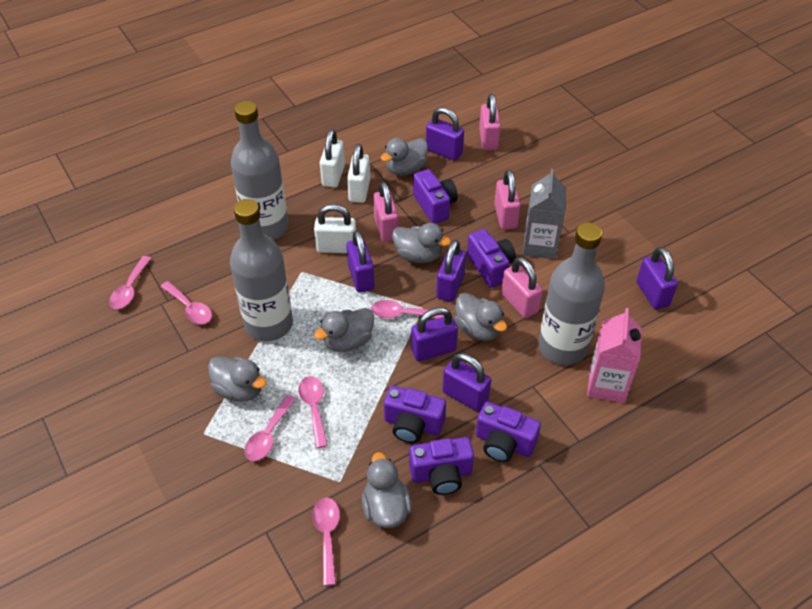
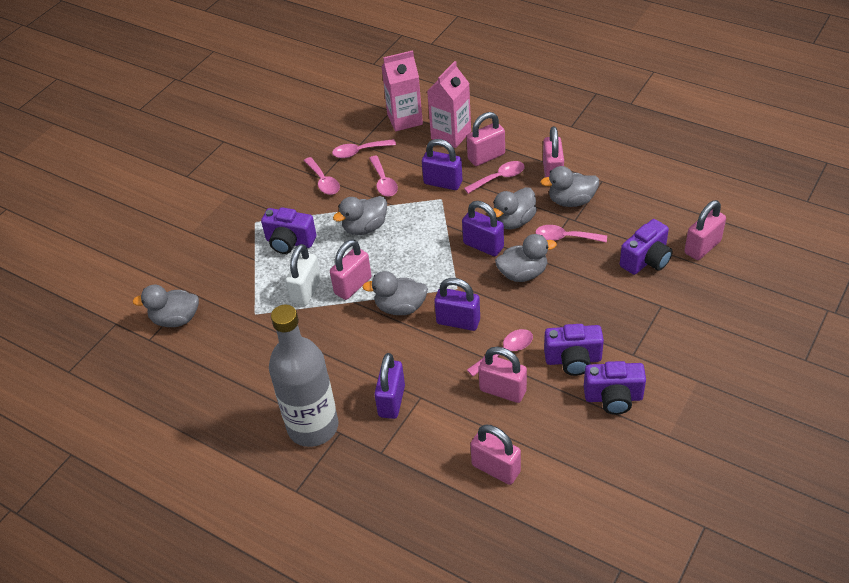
grey bottle: [230,199,293,341] [231,101,288,240] [538,223,605,365] = 3 -> [269,305,338,447] = 1
grey carton: [523,169,566,259] = 1 -> none = 0
pink carton: [587,308,642,403] = 1 -> [382,50,423,131] [427,61,471,148] = 2
pink padlock: [373,182,399,242] [479,94,501,150] [494,170,521,230] [501,257,543,318] = 4 -> [330,240,372,300] [467,112,505,166] [470,425,521,485] [479,347,527,403] [543,126,564,177] [684,200,726,260] = 6
purple camera: [384,386,446,443] [409,437,474,495] [413,169,458,224] [467,229,516,288] [476,402,541,462] = 5 -> [261,207,316,254] [544,324,604,376] [584,361,646,415] [620,219,673,275] = 4
purple padlock: [346,231,375,293] [411,307,458,361] [426,107,464,161] [436,240,466,302] [442,353,491,412] [636,247,678,310] = 6 -> [374,353,405,419] [422,139,462,190] [434,278,480,331] [462,201,504,256] = 4
white padlock: [314,204,356,253] [320,129,345,188] [347,144,370,203] = 3 -> [285,244,321,306] = 1

